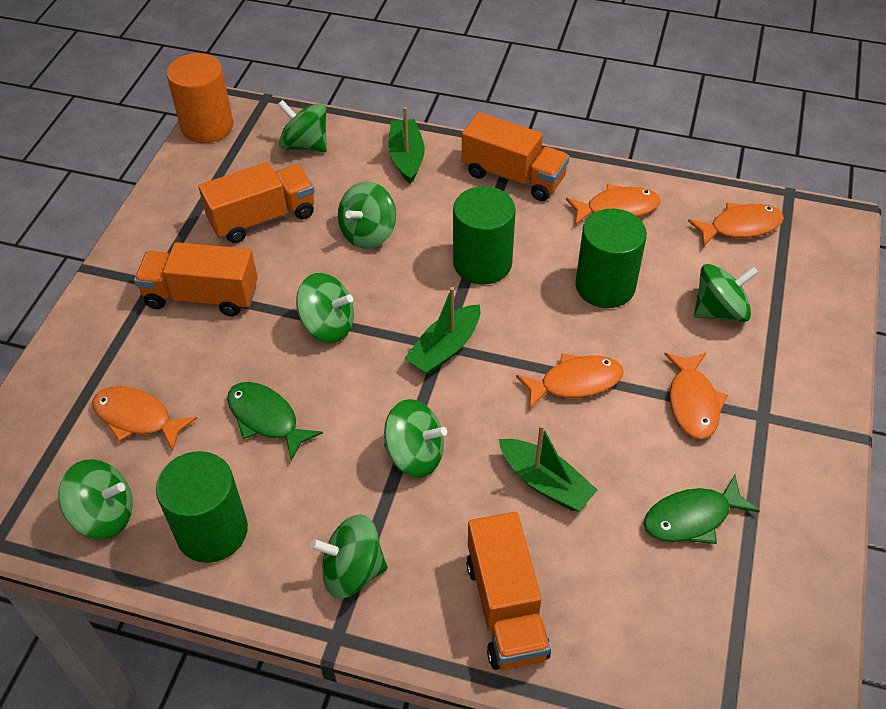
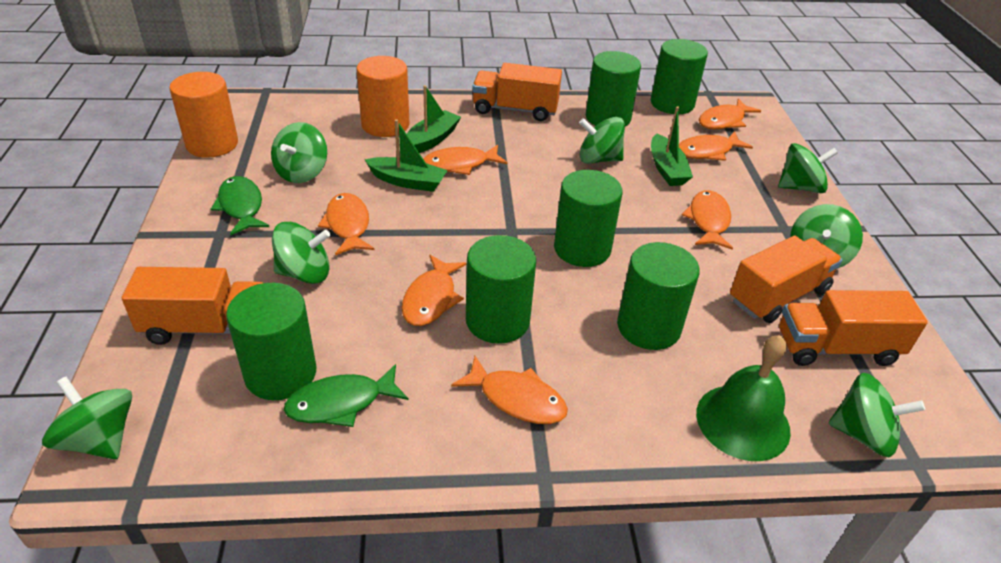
green bell: none = 0 -> [696,335,791,461] = 1
green cylinder: [156,451,248,563] [453,186,516,285] [575,208,647,308] = 3 -> [226,283,316,400] [466,235,536,344] [554,170,622,267] [586,51,641,127] [617,242,700,350] [651,39,708,114] = 6
orange cylinder: [166,53,233,143] = 1 -> [169,72,238,158] [356,56,410,137] = 2
orange fish: [92,386,197,451] [516,353,624,410] [566,184,661,225] [664,353,728,440] [688,202,784,247] = 5 -> [318,193,374,255] [402,255,467,326] [423,145,507,175] [451,356,568,424] [679,131,753,161] [682,190,733,250] [699,98,761,129] = 7

